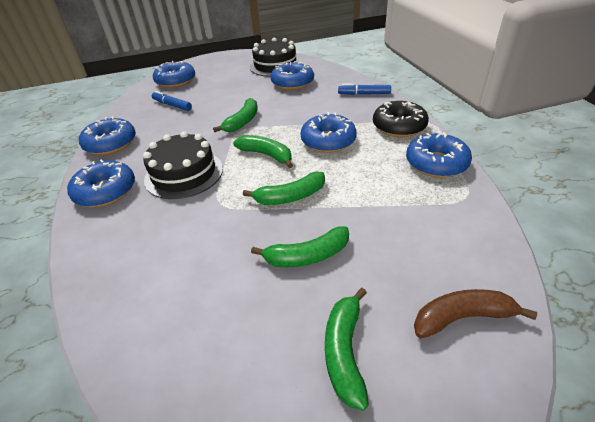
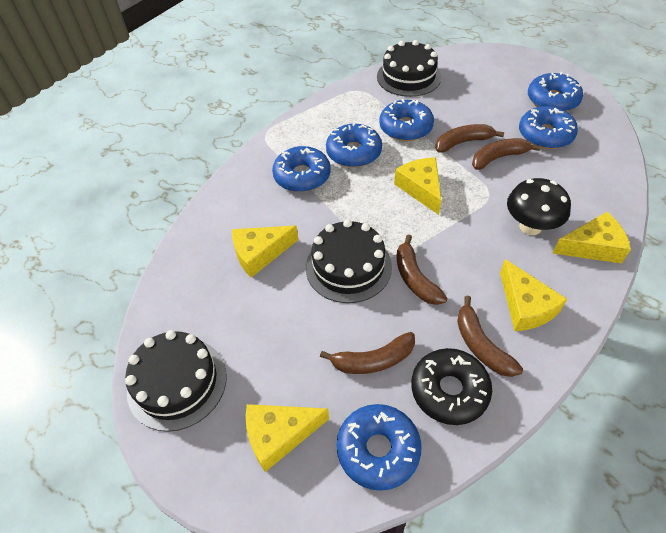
black cake: [143,131,223,199] [250,37,301,77] = 2 -> [125,330,227,432] [306,219,392,303] [377,40,441,97] = 3
black mushroom: none = 0 -> [507,178,571,235] = 1
blue marker: [152,91,192,111] [338,84,391,95] = 2 -> none = 0
brown banana: [414,289,537,338] = 1 -> [320,332,415,374] [397,235,447,305] [435,124,504,152] [457,296,523,377] [472,138,541,170] = 5
green banana: [213,98,258,132] [233,135,293,168] [243,172,325,205] [251,226,349,267] [325,288,369,411] = 5 -> none = 0
yellow cheese: none = 0 -> [232,226,299,278] [246,404,329,472] [394,157,441,215] [500,259,567,331] [553,212,631,264] = 5

